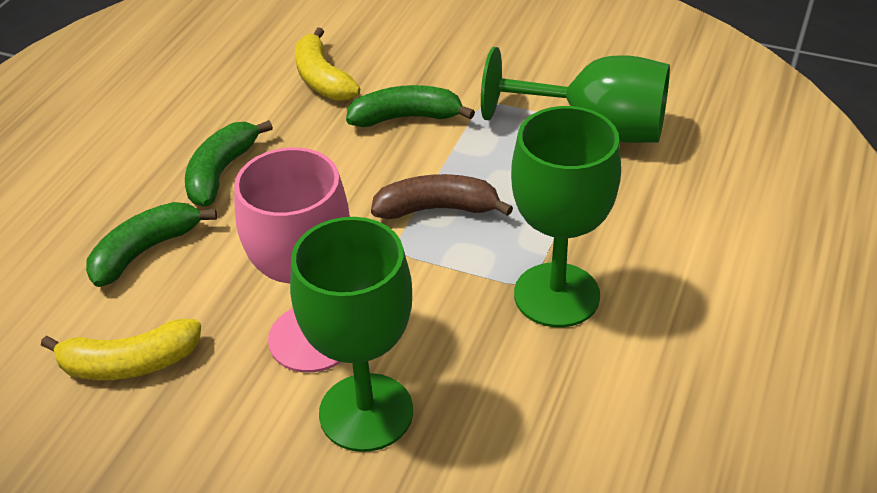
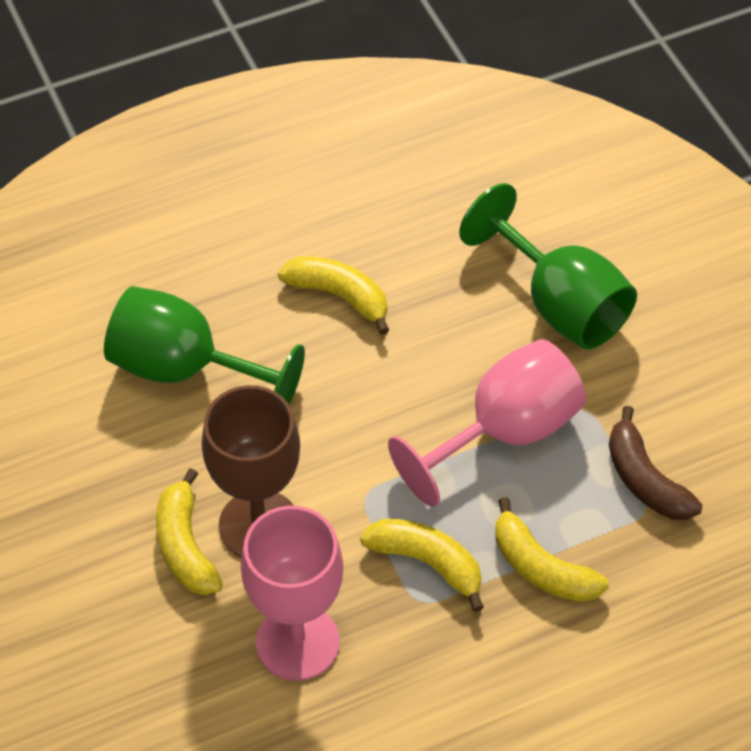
brown goblet: none = 0 -> [202,385,300,558] = 1
green banana: [86,202,217,287] [185,120,273,207] [346,85,475,127] = 3 -> none = 0
green goblet: [290,217,413,452] [481,47,670,143] [511,106,621,327] = 3 -> [104,286,305,404] [459,183,637,350] = 2
pink goblet: [234,147,350,373] = 1 -> [241,506,343,681] [388,339,586,507] = 2
yellow banana: [41,319,201,380] [295,27,360,101] = 2 -> [156,468,223,595] [278,256,389,335] [360,519,484,612] [495,497,609,602] = 4

